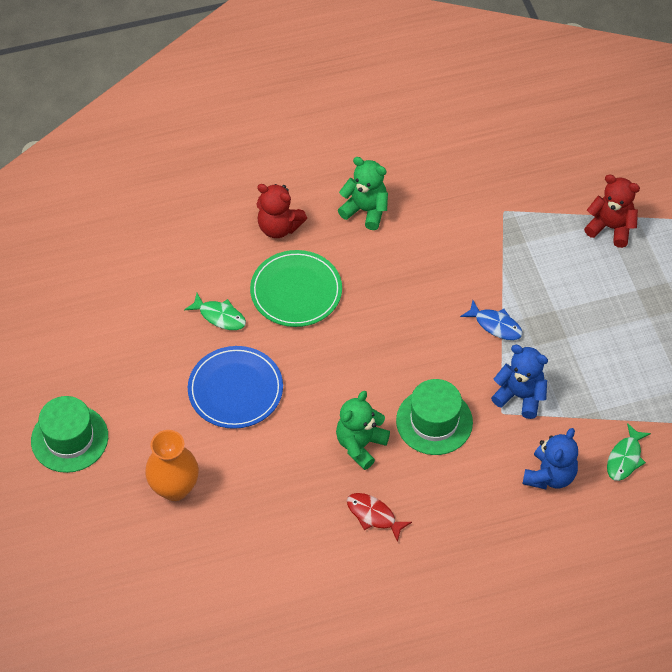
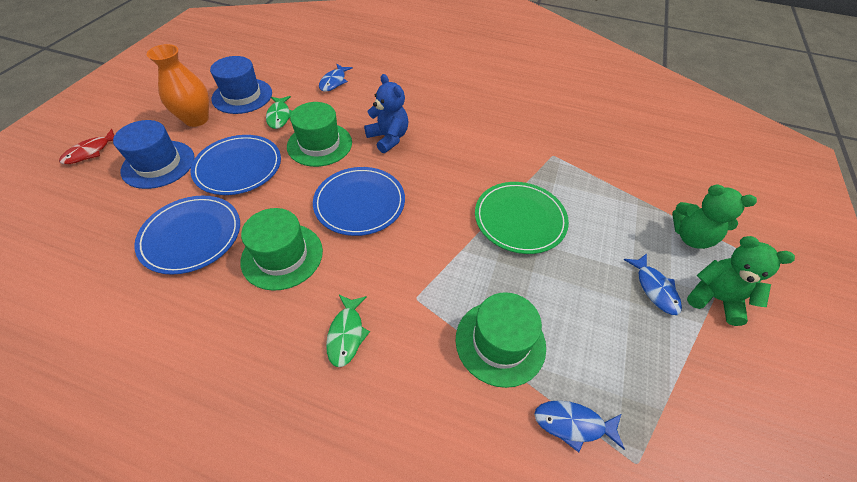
blue fish: [460,300,523,340] = 1 -> [319,64,353,92] [534,400,625,452] [624,253,682,315] = 3
blue hat: none = 0 -> [113,120,195,189] [210,56,272,114] = 2
blue plate: [188,346,283,429] = 1 -> [134,196,240,275] [191,135,281,195] [313,167,405,236] = 3
blue teddy bear: [491,345,548,419] [522,428,578,489] = 2 -> [364,74,409,153] = 1
green hat: [31,396,108,473] [396,379,473,455] = 2 -> [240,208,323,291] [287,102,352,167] [455,292,546,388] = 3
red teddy bear: [256,184,307,238] [584,174,640,248] = 2 -> none = 0

